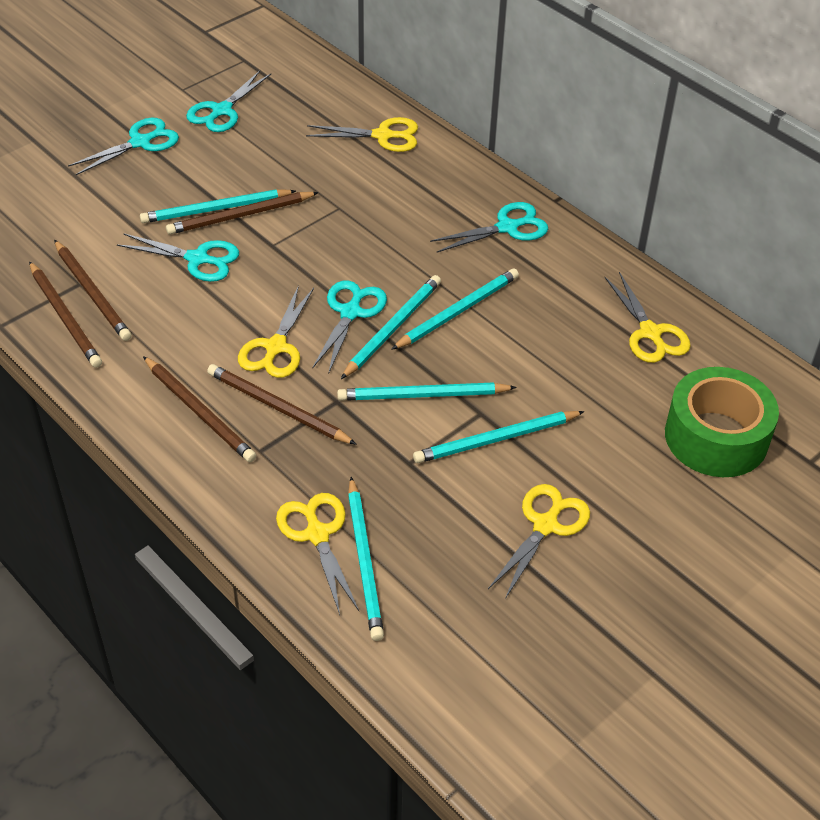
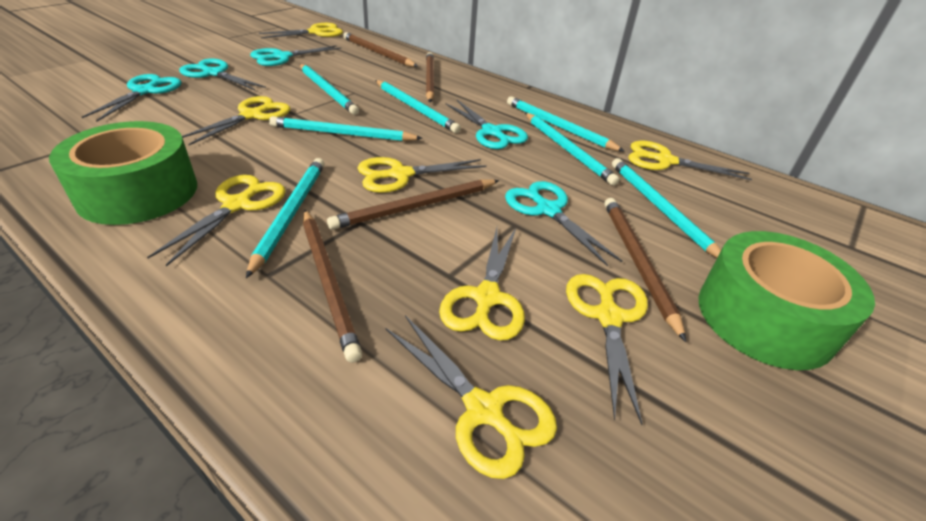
green tape: [665,367,779,477] = 1 -> [49,121,197,225] [699,231,875,370] = 2
turquoise pencil: [140,189,296,223] [337,382,517,401] [341,275,441,379] [348,477,384,641] [391,268,519,350] [413,411,585,463] = 6 -> [246,158,325,278] [269,116,423,141] [300,64,359,115] [375,80,461,133] [507,96,624,151] [525,113,619,186] [612,158,721,258] = 7
yellow scissors: [238,285,314,378] [276,493,359,615] [306,117,418,152] [488,484,590,599] [604,272,691,363] = 5 -> [147,175,286,266] [182,96,290,145] [259,23,343,38] [358,157,486,193] [385,315,557,479] [439,228,525,341] [566,274,648,425] [628,141,752,180] = 8

